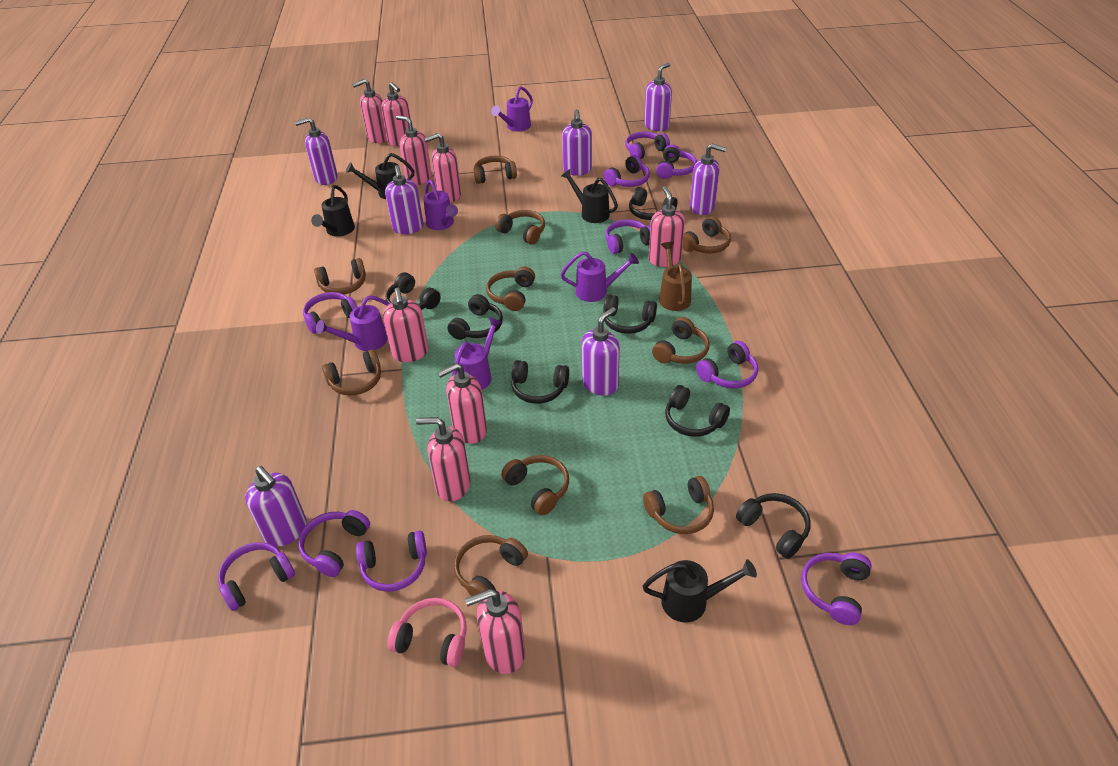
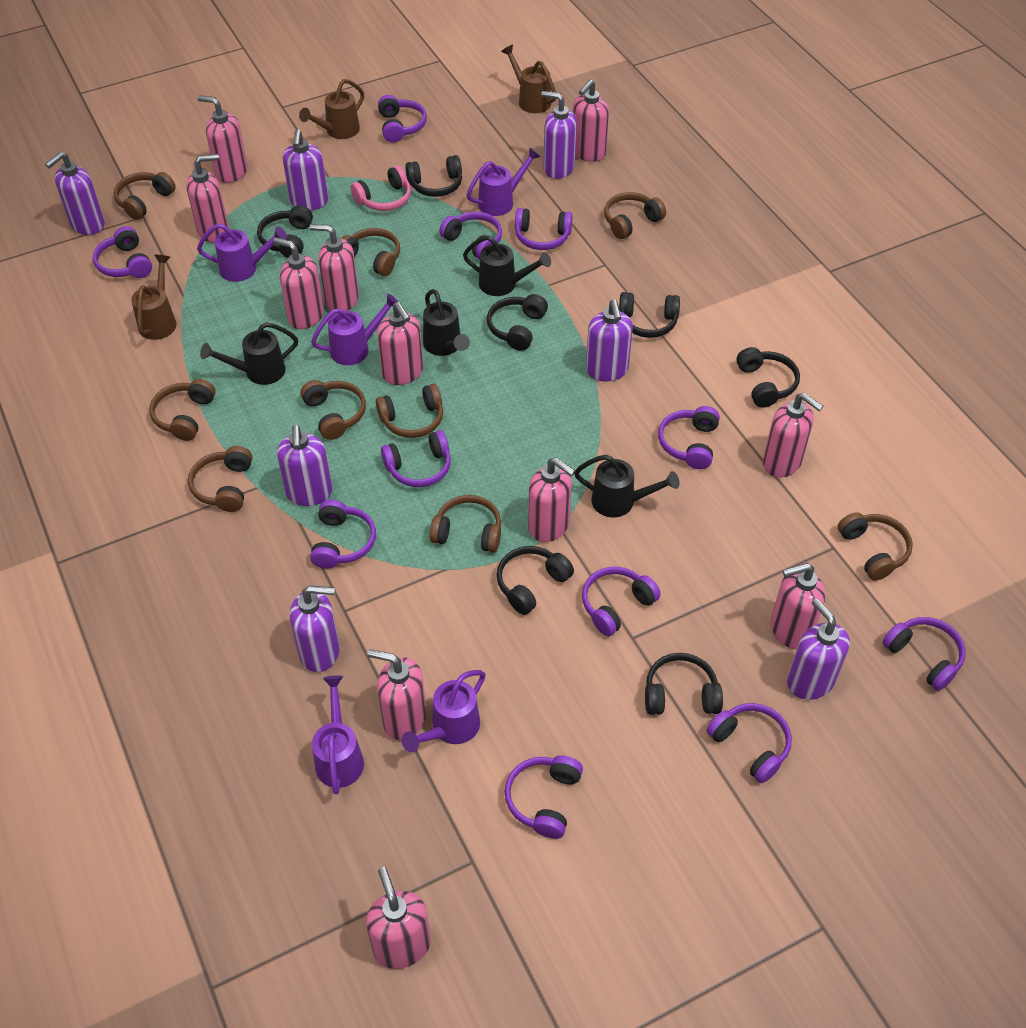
brown headphones: [314,258,366,294] [322,349,381,395] [454,535,528,596] [474,156,517,184] [486,267,535,311] [495,210,545,245] [501,455,569,515] [643,476,714,534] [652,317,710,364] [683,216,731,253] = 10 -> [114,172,176,220] [149,379,216,441] [188,446,252,512] [301,380,366,440] [341,228,400,276] [376,384,443,438] [430,495,501,553] [604,192,666,239] [838,512,913,581] = 9
brown watering can: [659,242,692,311] = 1 -> [131,255,177,340] [299,79,364,139] [501,45,556,113] = 3
pink soap dispenser: [352,79,387,143] [381,82,411,146] [383,288,429,362] [396,115,432,185] [416,417,471,501] [424,133,461,202] [437,363,487,444] [465,589,525,674] [649,186,685,267] = 9 -> [186,154,229,243] [197,95,248,183] [273,237,324,329] [310,224,359,311] [366,867,431,969] [367,649,427,740] [377,302,423,385] [528,457,575,542] [573,80,609,162] [763,393,823,477] [771,563,826,649] = 11
purple headphones: [218,542,295,611] [298,510,370,577] [303,292,357,334] [356,531,427,592] [603,155,650,187] [605,220,650,254] [625,132,670,159] [656,145,697,179] [696,341,758,388] [801,552,872,625] = 10 -> [93,226,152,278] [310,500,376,569] [378,95,427,142] [381,430,451,487] [439,212,502,259] [505,755,583,839] [515,208,573,250] [582,566,661,636] [658,406,720,469] [707,703,792,783] [882,617,966,691] = 11

